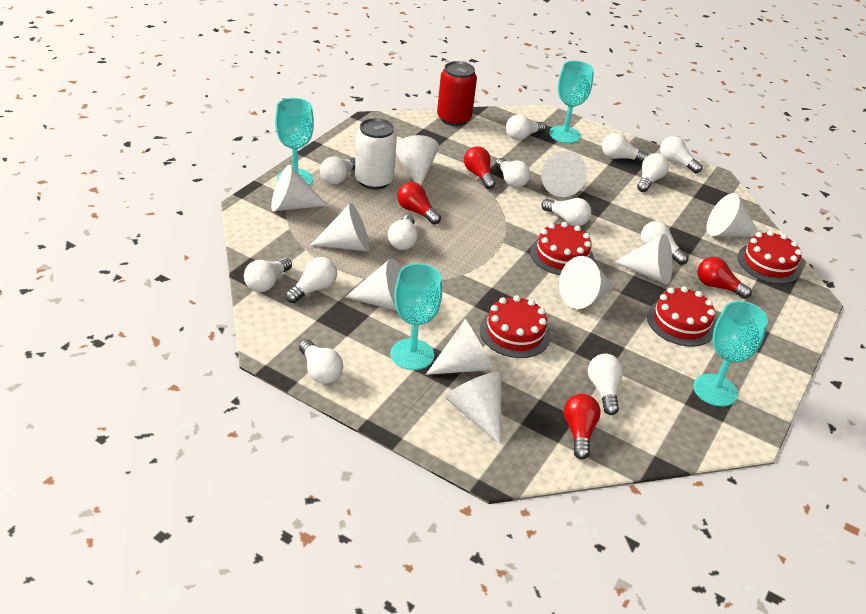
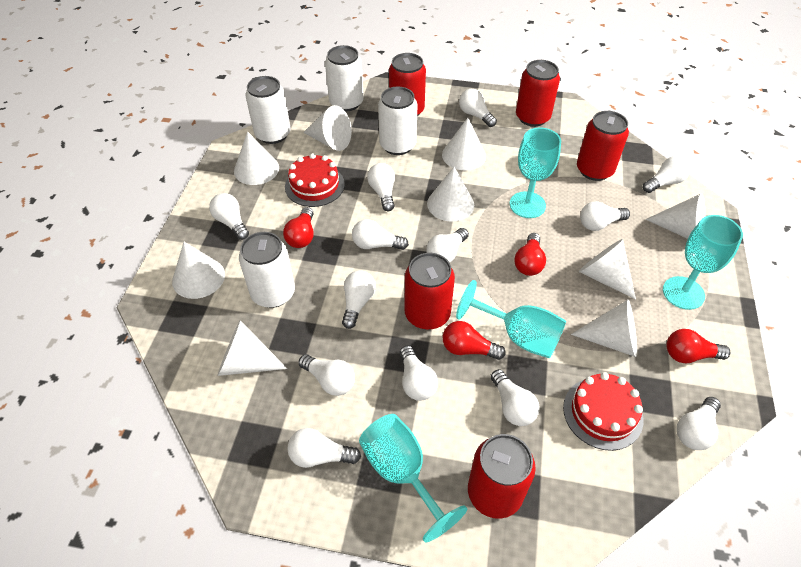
red cake: [480,295,551,358] [530,222,594,275] [647,286,715,346] [737,231,802,284] = 4 -> [285,153,345,207] [563,372,644,451] = 2
red can: [437,61,477,126] = 1 -> [389,53,426,116] [404,253,455,330] [468,434,536,519] [516,60,560,127] [577,111,629,181] = 5
white can: [355,118,397,190] = 1 -> [239,232,295,308] [245,76,291,144] [325,45,364,111] [378,87,418,155] = 4
white cone: [271,165,328,211] [311,203,370,251] [345,258,401,311] [396,135,439,185] [426,319,494,375] [446,372,502,445] [541,151,587,197] [559,256,614,309] [614,234,673,285] [706,193,758,237] = 10 -> [172,242,225,299] [217,320,287,376] [234,131,279,185] [303,105,352,151] [427,167,474,222] [442,118,486,171] [571,300,637,357] [579,239,636,299] [645,193,705,239] = 9

